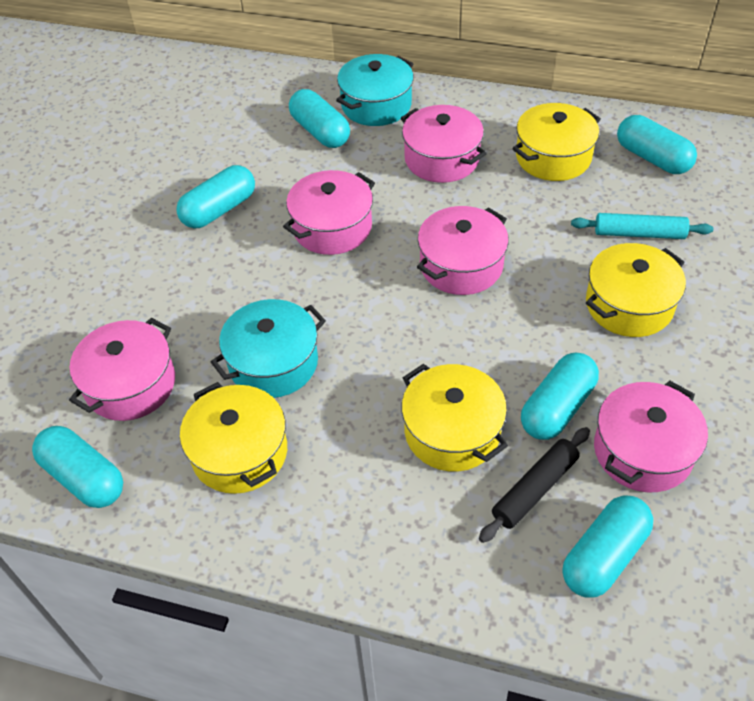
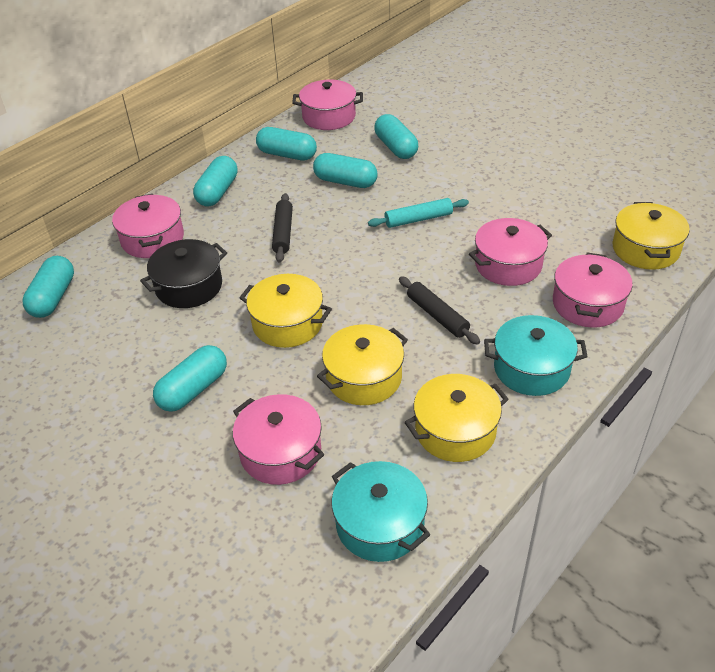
black pot: none = 0 -> [140,239,227,308] = 1
black rolling pin: [479,427,590,543] = 1 -> [272,193,293,263] [399,276,480,345] = 2

